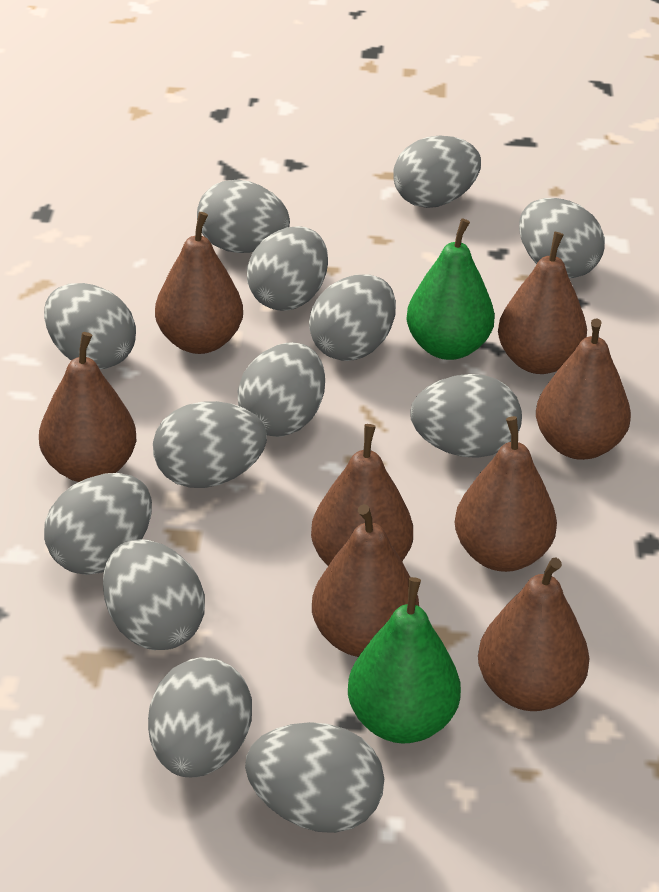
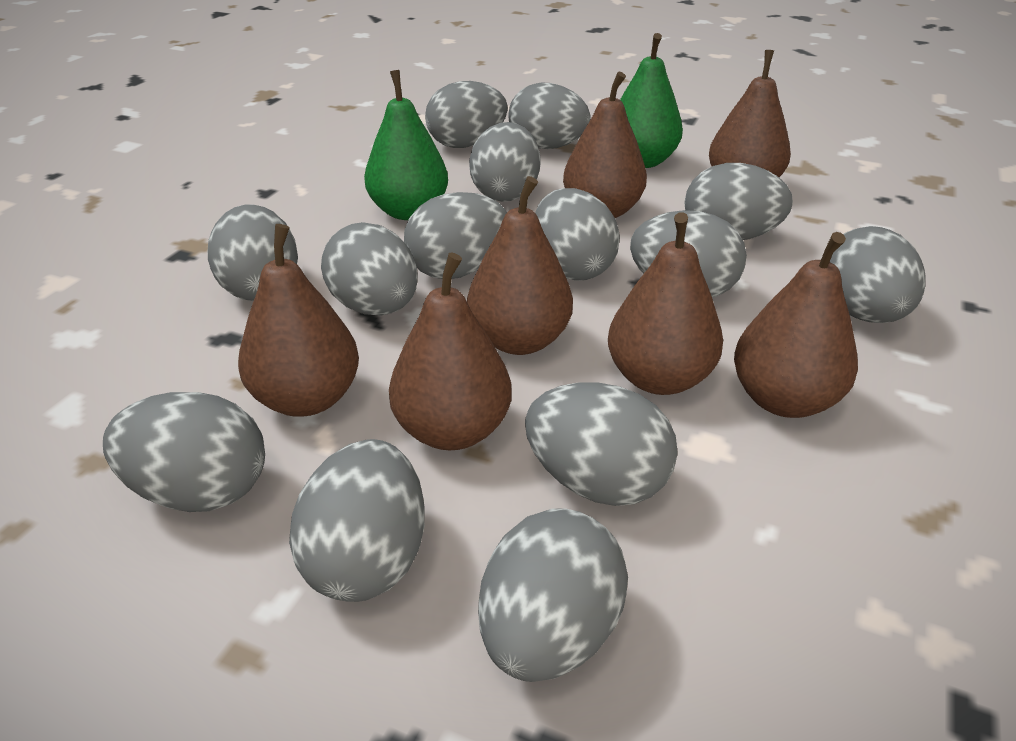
brown pear: [39,332,136,482] [155,212,243,354] [311,424,413,566] [312,504,419,657] [455,416,557,572] [478,558,589,711] [498,232,587,374] [536,318,631,460] = 8 -> [238,224,359,417] [389,252,512,450] [467,176,573,355] [563,71,647,218] [608,213,723,395] [709,50,791,177] [734,232,858,418] = 7
grey egg: [44,283,136,369] [44,473,152,575] [103,539,205,650] [148,657,252,777] [153,401,267,488] [197,180,290,253] [238,342,325,437] [245,722,384,833] [247,226,328,311] [309,274,396,361] [393,136,481,208] [410,374,522,458] [519,198,604,278] = 13 -> [103,392,265,512] [208,204,298,301] [289,439,425,602] [321,222,418,316] [404,192,507,279] [425,81,508,148] [469,122,541,202] [478,508,628,682] [509,82,591,149] [525,382,678,506] [535,188,620,281] [630,210,747,297] [684,163,793,240] [830,226,926,323] = 14

